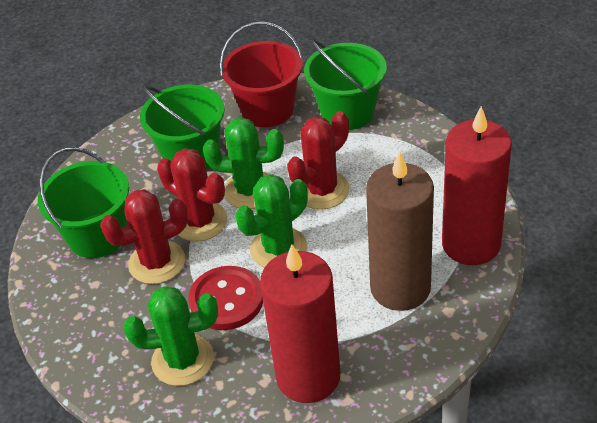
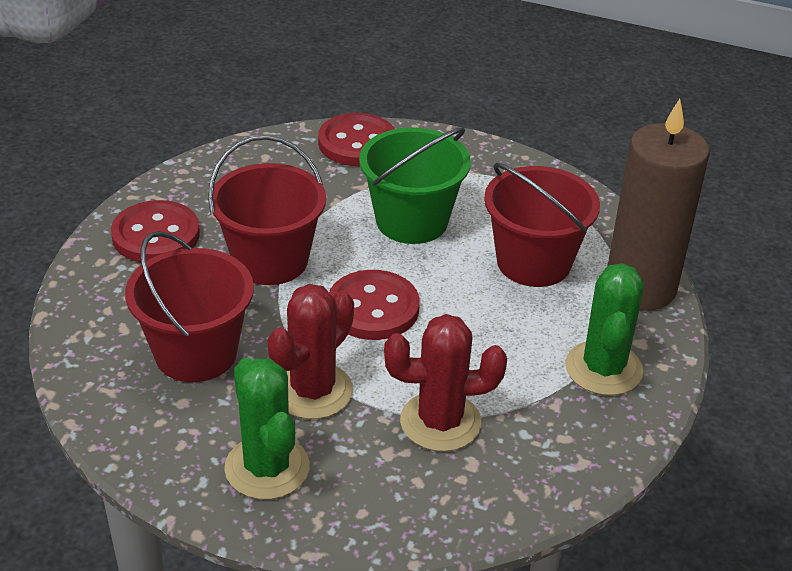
green bucket: [38,147,129,258] [140,84,225,170] [304,39,387,130] = 3 -> [359,127,471,244] = 1
green cactus: [123,286,218,386] [203,117,284,209] [235,174,308,268] = 3 -> [224,358,310,500] [565,263,644,395] = 2
red bucket: [220,22,303,127] = 1 -> [125,231,254,382] [208,135,326,285] [484,163,600,287] = 3
red button: [189,266,263,330] = 1 -> [111,200,200,262] [318,113,395,166] [329,270,420,340] = 3
red cactus: [100,189,188,284] [157,148,227,242] [287,111,350,209] = 3 -> [267,284,354,419] [384,314,507,452] = 2
red candle: [260,244,340,403] [442,106,512,265] = 2 -> none = 0

